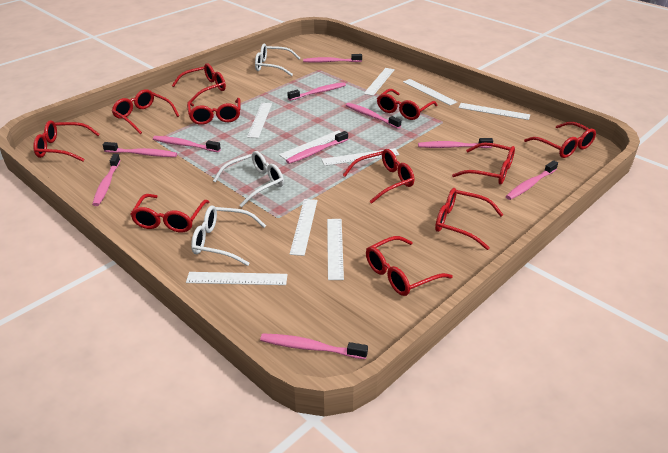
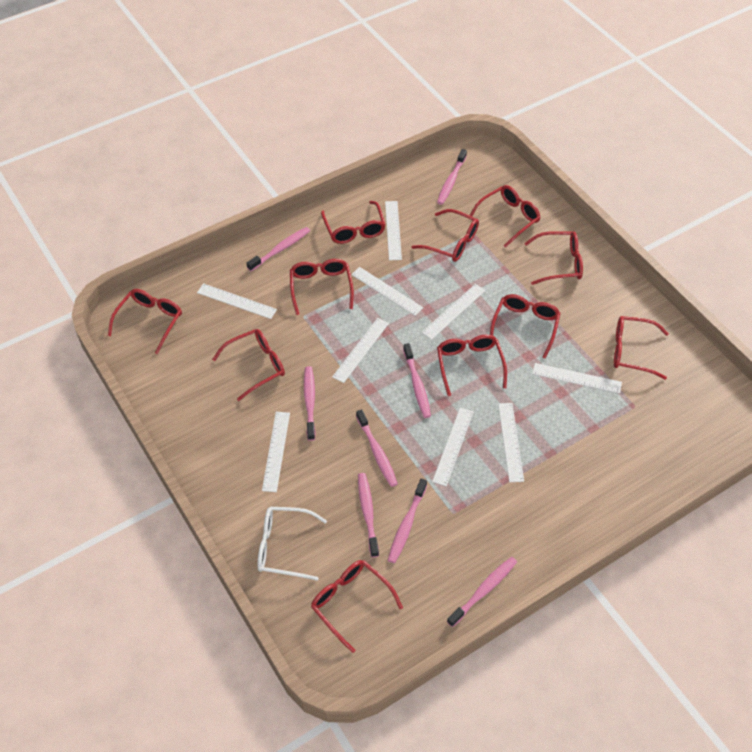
pink toothbrush: [92,154,121,206] [103,142,177,157] [153,136,221,152] [260,333,368,359] [286,131,348,164] [287,82,346,101] [303,54,362,63] [346,103,401,129] [418,138,493,148] [506,160,558,200] = 10 -> [247,227,310,271] [304,366,316,441] [356,409,398,487] [358,473,379,557] [388,478,427,563] [403,343,431,418] [437,149,467,205] [447,557,517,627] = 8
white glasses: [191,205,266,266] [213,151,284,207] [255,44,300,76] = 3 -> [257,507,327,581] = 1

